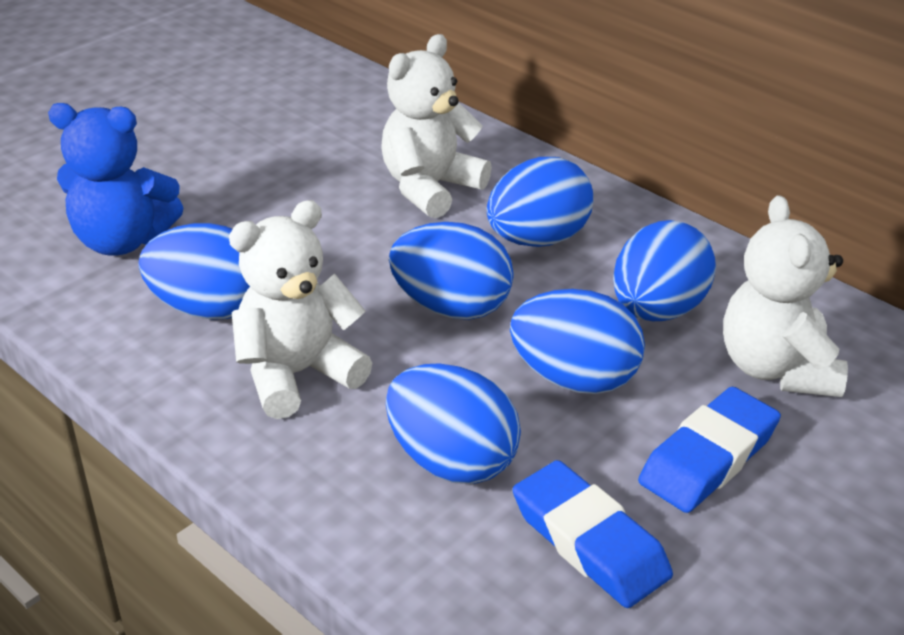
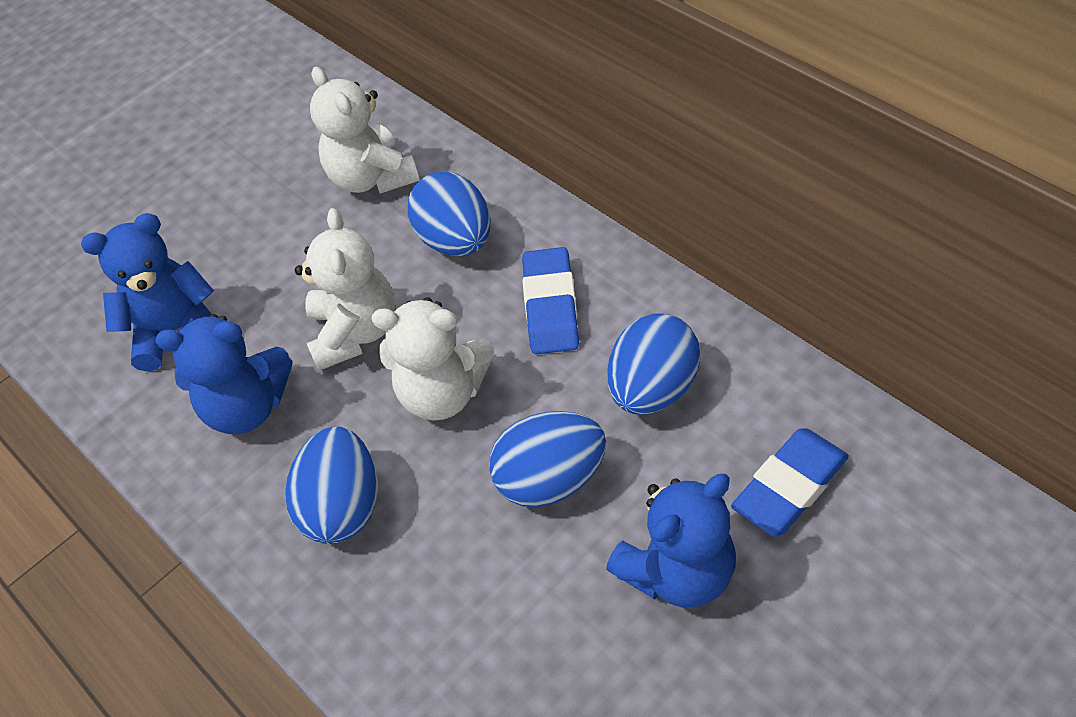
blue egg: [139,223,250,320] [386,363,521,484] [389,222,514,320] [487,157,593,247] [510,289,645,394] [613,220,716,321] = 6 -> [285,426,378,544] [408,172,490,256] [489,411,606,507] [607,313,700,415] = 4
blue teddy bear: [48,103,183,256] = 1 -> [81,213,214,371] [155,314,293,434] [606,474,736,608] = 3

